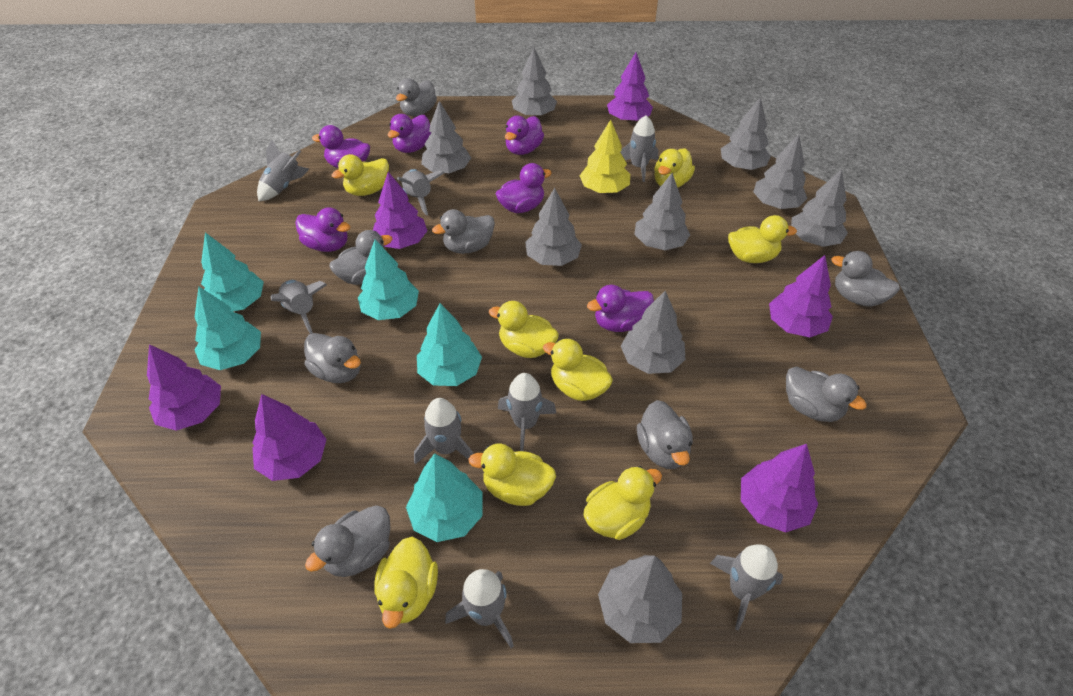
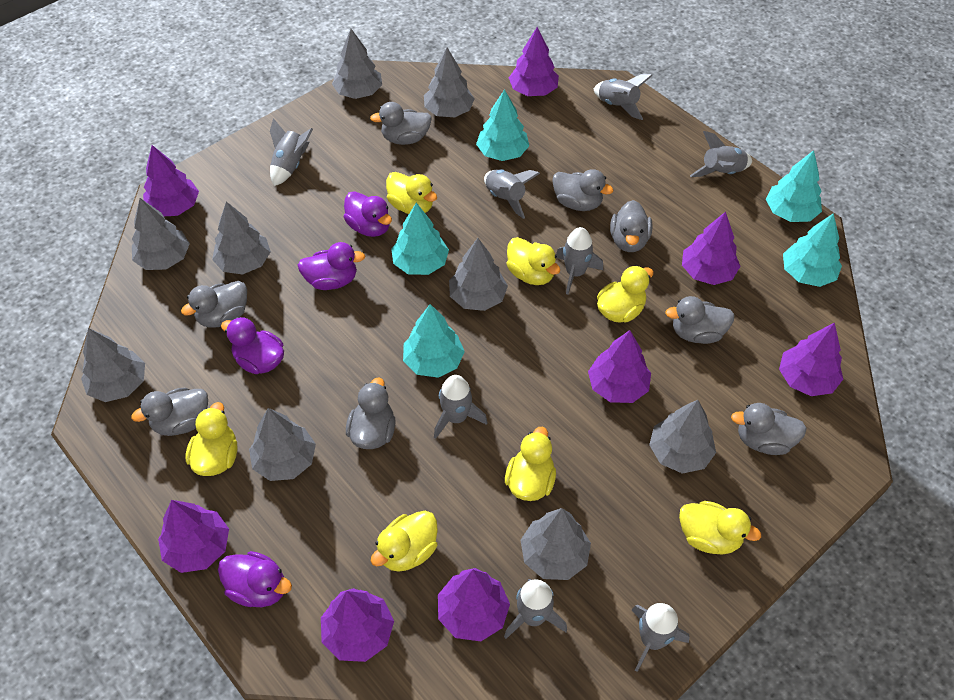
purple duck: [295,207,350,252] [312,125,370,168] [388,114,431,153] [496,163,552,213] [505,116,544,155] [587,285,654,332] = 6 -> [218,551,292,607] [221,317,284,374] [298,242,365,290] [344,191,392,237] = 4
purple tree: [147,344,221,431] [252,394,327,481] [373,172,427,249] [607,53,653,122] [741,444,818,532] [769,255,833,337] = 6 -> [143,145,199,216] [158,500,229,573] [321,588,394,662] [438,568,510,641] [509,27,559,96] [588,330,651,403] [682,212,740,285] [779,322,843,396] = 8
yellow duck: [332,154,389,196] [374,537,438,629] [469,444,556,506] [489,301,559,358] [543,339,613,401] [583,466,662,540] [654,148,695,188] [728,215,797,263] = 8 -> [186,402,237,476] [371,511,438,572] [386,172,437,214] [505,427,556,501] [506,237,560,285] [597,265,654,323] [679,501,761,555] = 7
yellow tree: [580,120,630,193] = 1 -> none = 0

